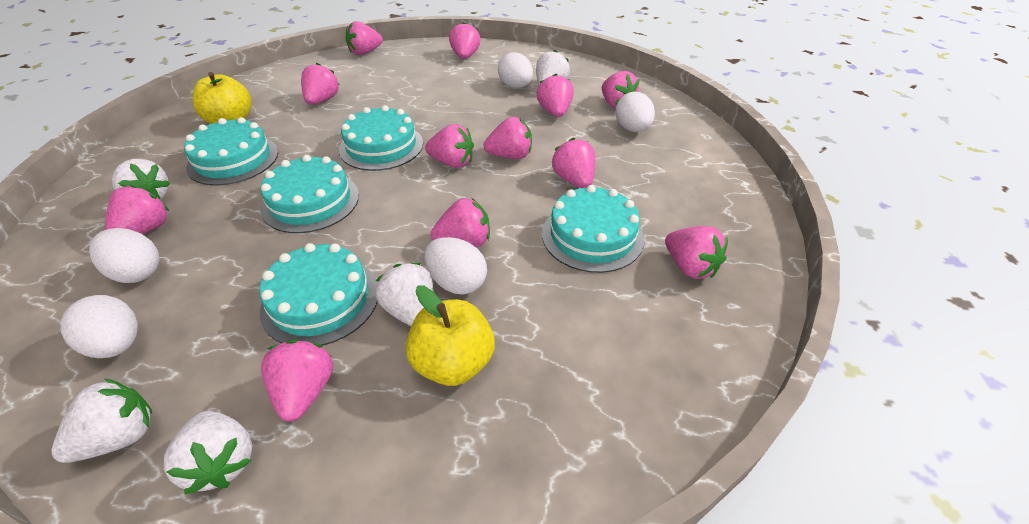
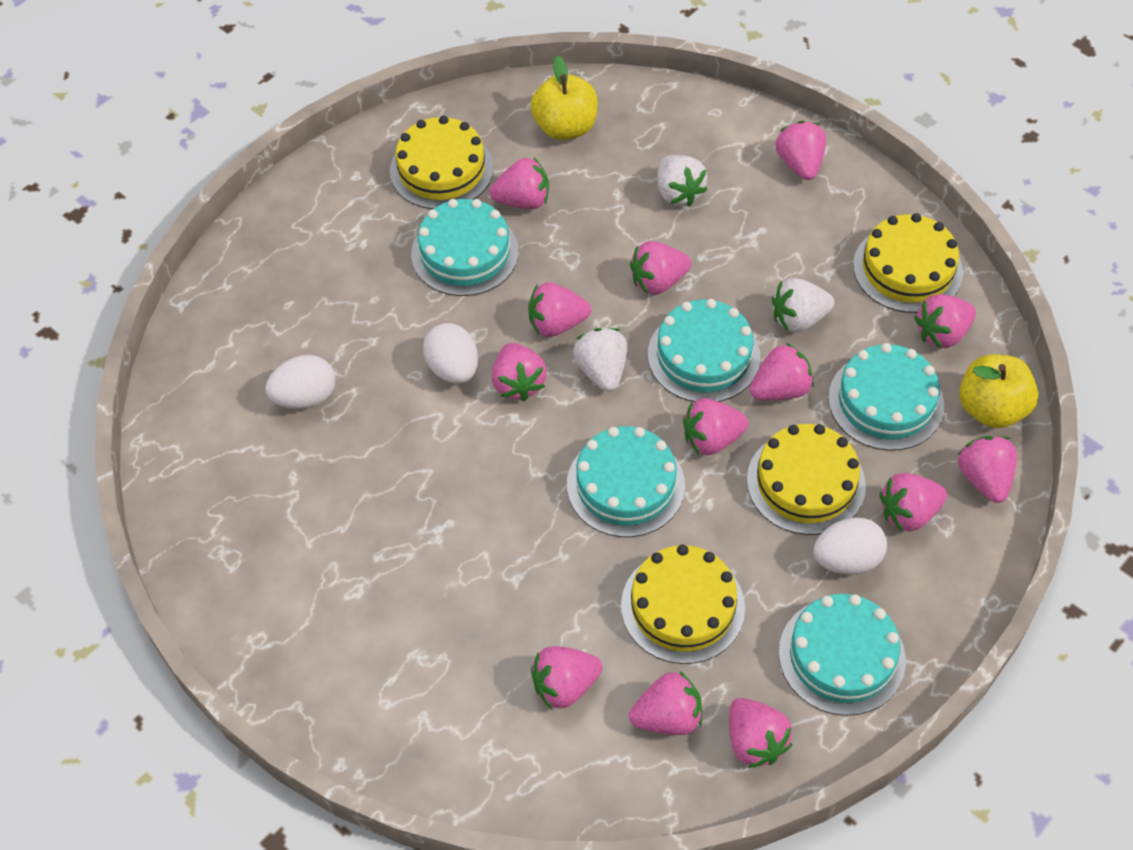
pink strawberry: [105,185,170,234] [261,340,333,422] [301,63,339,105] [346,21,383,55] [425,124,474,168] [431,198,490,247] [449,22,481,59] [483,117,532,159] [537,73,574,117] [552,138,595,188] [602,71,639,109] [665,226,728,279] = 12 -> [489,158,549,209] [492,343,547,401] [529,282,591,337] [531,646,603,709] [629,671,702,735] [630,241,691,295] [683,398,748,455] [729,698,792,768] [750,343,814,400] [776,121,826,180] [880,473,947,532] [914,294,976,349] [958,436,1017,503] = 13
white egg: [61,295,138,358] [89,228,159,283] [424,237,487,295] [498,52,533,88] [615,92,655,132] = 5 -> [265,355,335,409] [423,323,478,384] [813,517,887,575] = 3
white strawberry: [52,379,152,463] [112,159,171,200] [164,411,253,495] [375,263,433,326] [536,50,570,85] = 5 -> [573,328,627,392] [657,155,708,206] [772,278,834,332] = 3
yellow cake: none = 0 -> [390,116,494,209] [621,545,745,664] [747,424,866,535] [853,213,963,313] = 4

